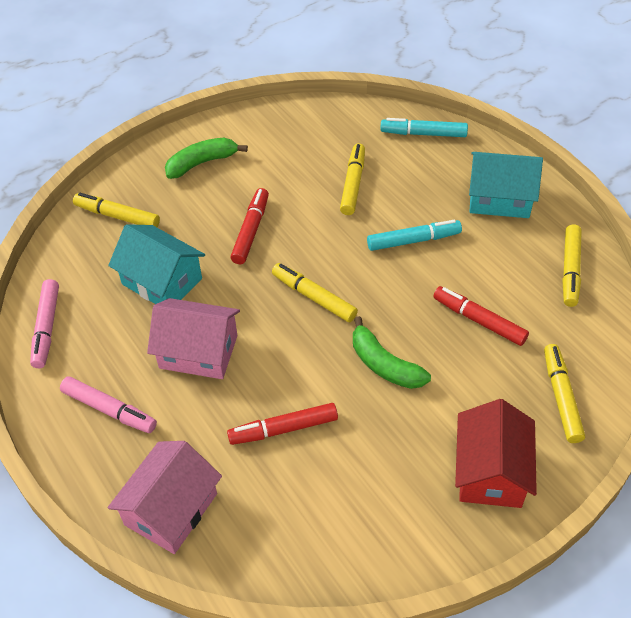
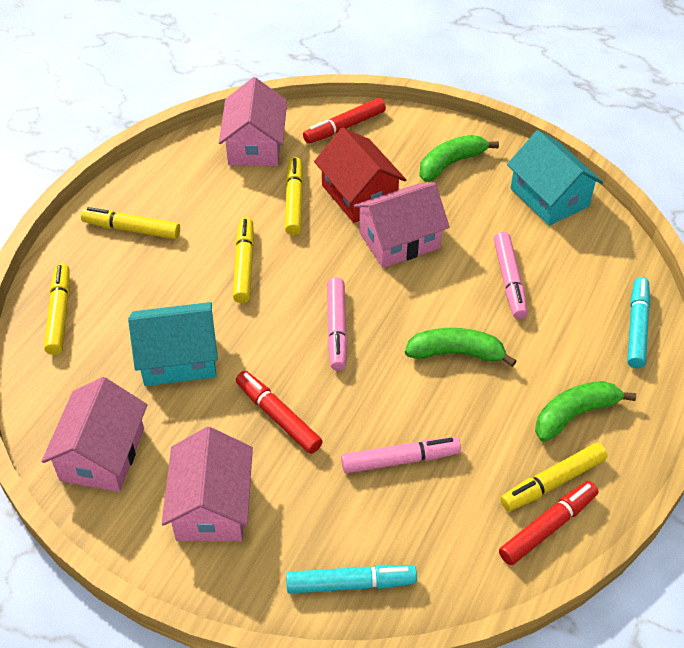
green banana: [165,138,248,179] [353,316,431,389] = 2 -> [405,328,516,367] [419,135,499,182] [535,381,636,442] = 3
pink house: [108,441,222,554] [147,298,240,379] = 2 -> [41,377,147,492] [162,427,253,541] [219,77,287,166] [353,182,450,268] = 4
pink marker: [30,279,59,368] [60,376,157,433] = 2 -> [327,277,348,371] [341,437,461,473] [494,232,528,319] = 3

